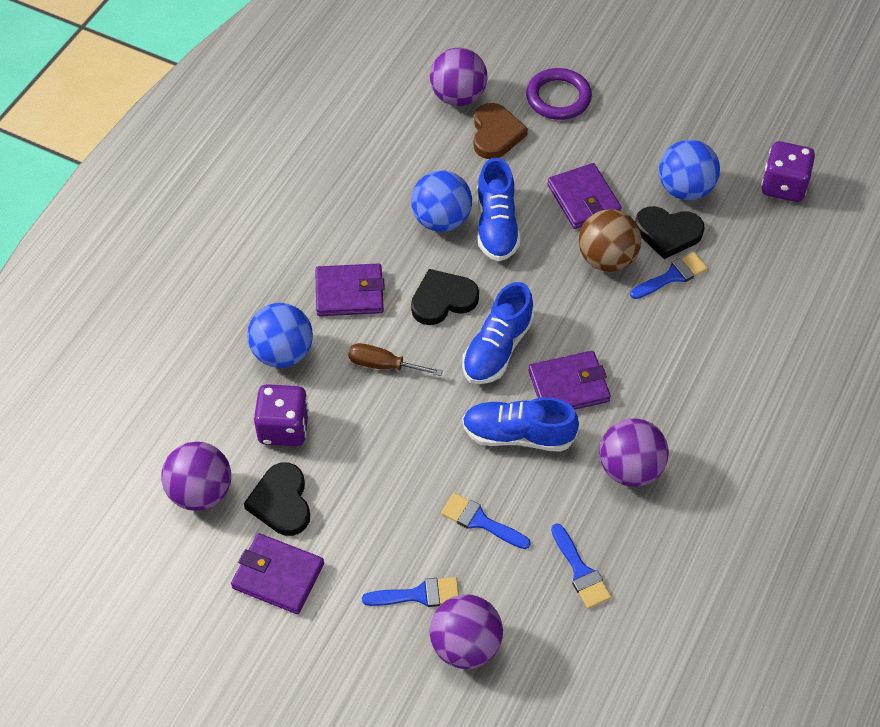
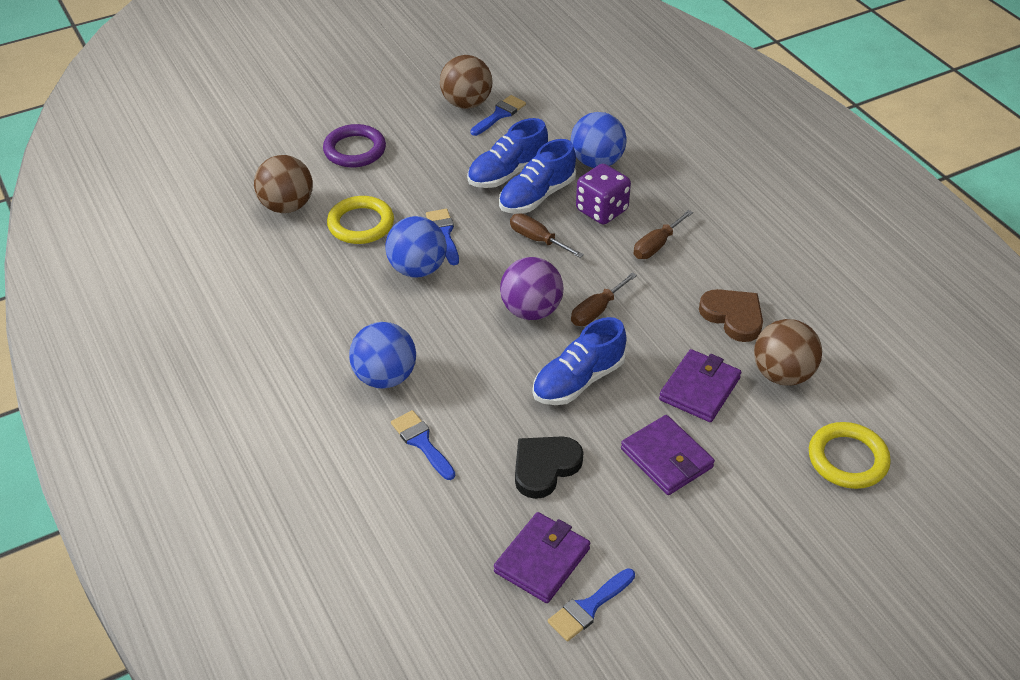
black heart: [244,462,310,536] [411,269,479,325] [635,206,705,259] = 3 -> [515,436,583,499] = 1
brown ball: [579,209,641,272] = 1 -> [254,155,313,213] [440,55,492,109] [754,319,822,386] = 3
brown screwdriver: [348,343,443,376] = 1 -> [510,213,584,258] [571,272,637,326] [634,210,693,259] = 3
purple ball: [161,442,231,511] [429,595,503,669] [430,48,488,106] [600,419,669,487] = 4 -> [500,257,564,320] = 1
purple dice: [254,384,309,446] [761,141,815,202] = 2 -> [576,163,631,225] = 1
purple wallet: [231,533,324,614] [315,263,385,316] [528,351,611,410] [547,163,622,229] = 4 -> [494,512,590,603] [621,415,715,495] [659,349,741,422] = 3
yellow ring: none = 0 -> [327,196,394,244] [809,422,891,489] = 2

